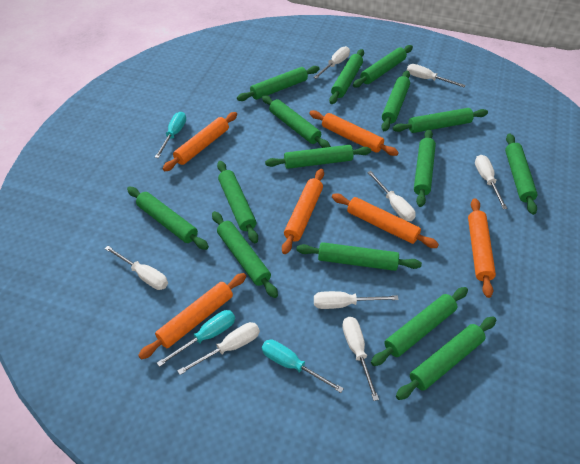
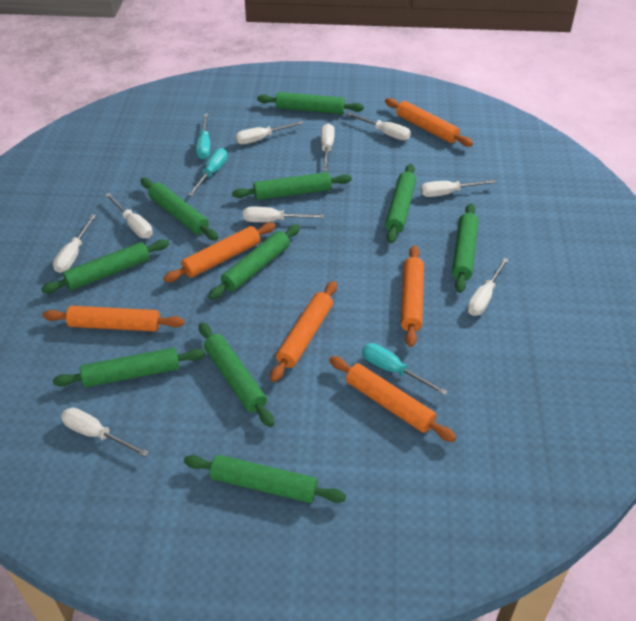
green rolling pin: [127,187,209,250] [212,211,278,298] [217,161,258,243] [237,66,320,101] [262,95,331,148] [265,145,371,169] [296,242,422,271] [329,49,364,104] [353,45,413,88] [371,287,468,366] [381,71,410,131] [393,108,488,133] [396,317,496,400] [414,129,436,207] [505,134,538,215] = 15 -> [41,239,169,294] [53,348,205,387] [140,178,218,240] [184,455,346,503] [199,323,274,427] [208,224,300,300] [232,172,352,200] [257,92,364,114] [385,164,416,244] [452,203,479,293] = 10
white screwdriver: [105,246,168,290] [177,322,260,375] [314,46,350,79] [314,291,399,309] [342,317,379,401] [367,171,416,221] [407,64,465,87] [475,155,507,209] = 8 -> [53,215,97,273] [61,408,149,457] [105,193,153,238] [235,121,304,144] [243,207,324,222] [321,123,335,171] [346,112,411,140] [420,180,497,197] [467,258,509,316] = 9

